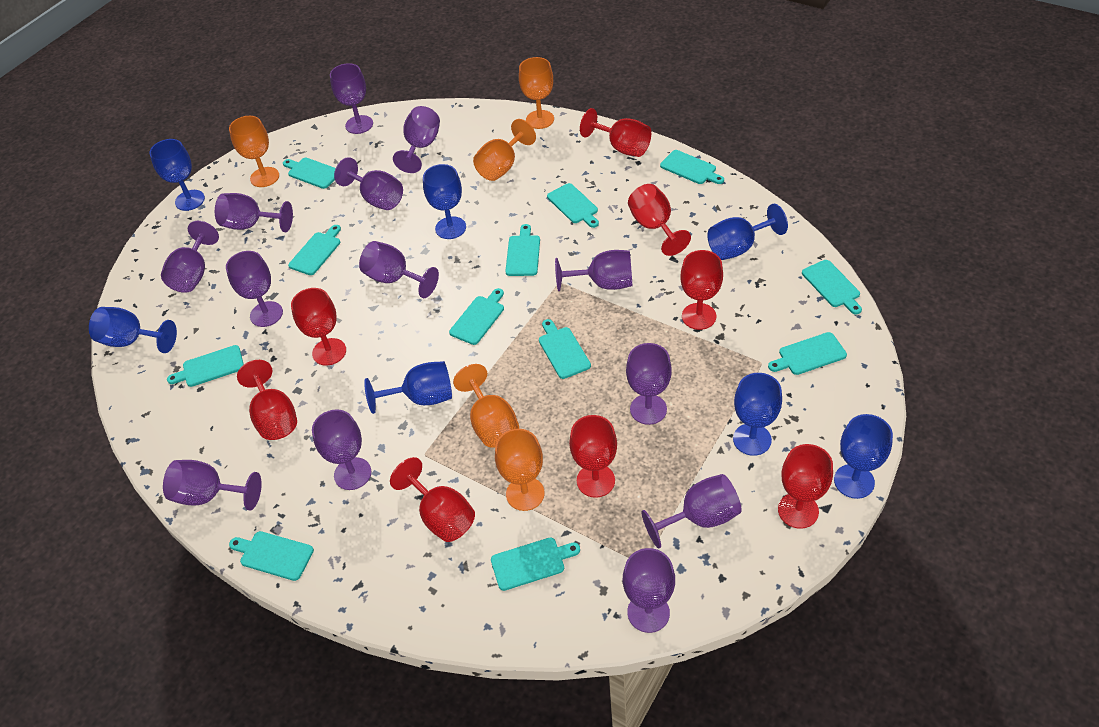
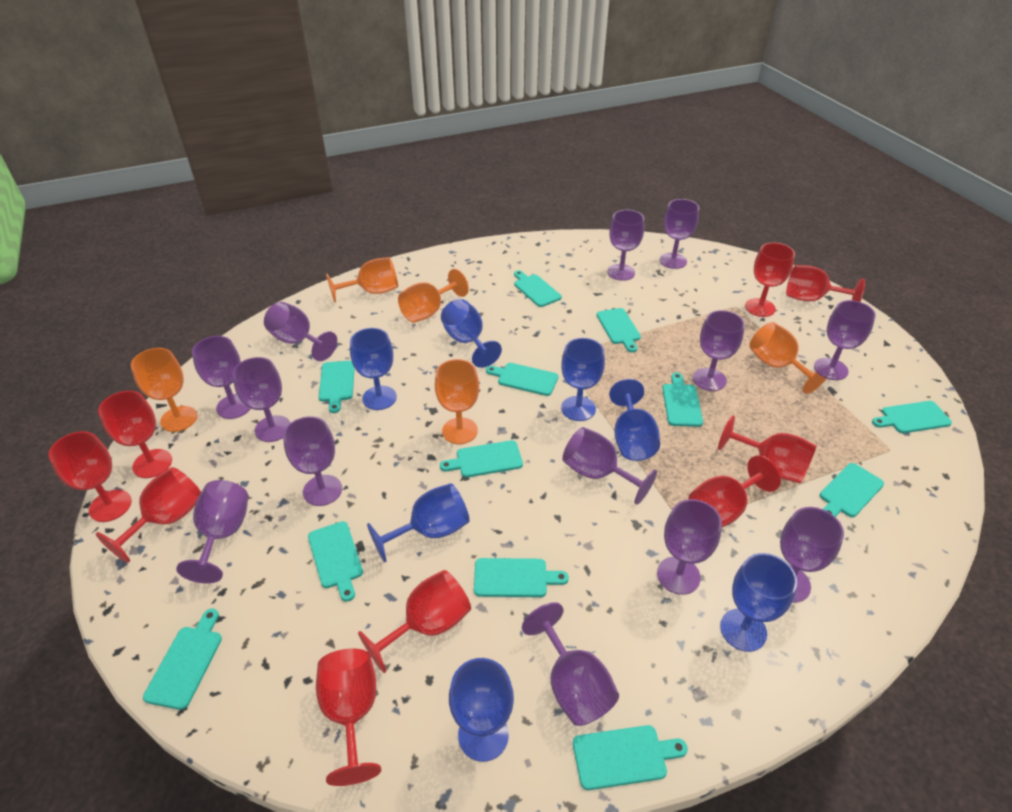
red goblet: [237,360,297,440] [291,288,346,366] [390,457,475,542] [569,415,617,498] [580,108,651,157] [628,184,691,256] [681,250,723,330] [778,444,833,529] = 8 -> [48,431,132,522] [96,467,201,563] [98,391,172,478] [316,649,381,786] [358,570,471,673] [688,455,781,527] [718,416,817,484] [745,242,795,317] [786,265,865,302] = 9

